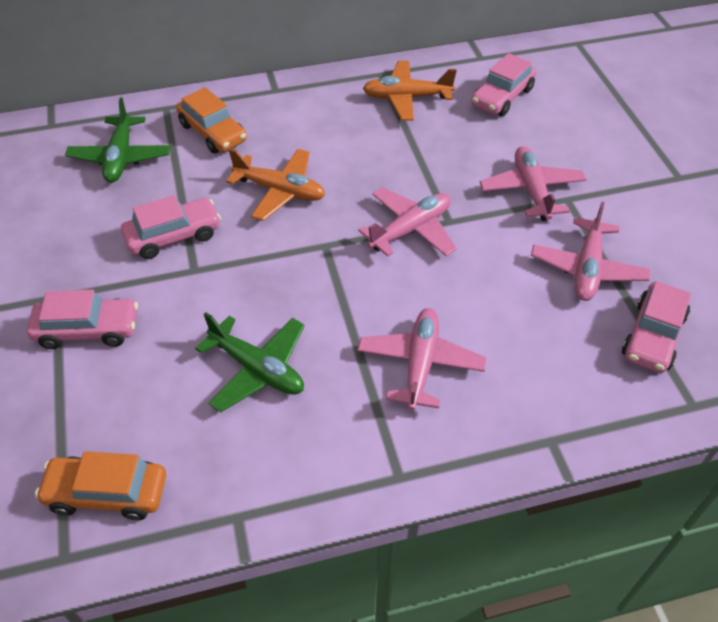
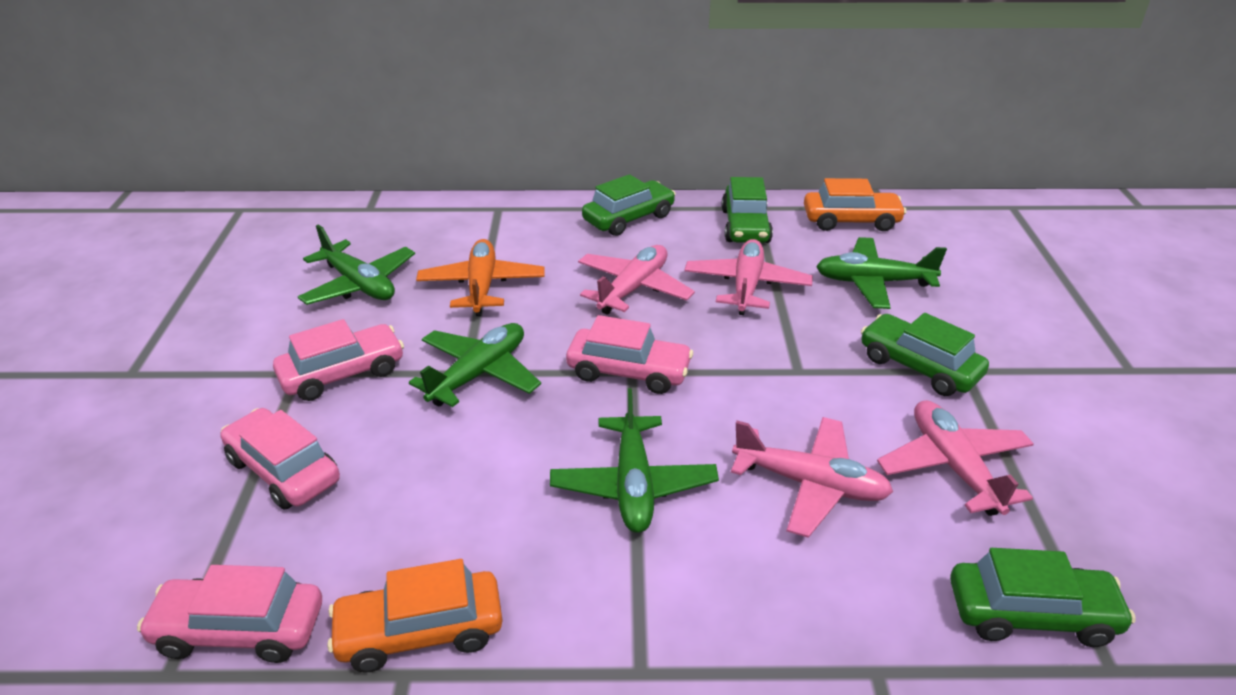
green car: none = 0 -> [582,174,676,236] [721,177,773,243] [861,313,989,396] [950,548,1136,647] = 4
green plane: [65,97,171,183] [195,312,305,412] = 2 -> [298,225,415,305] [409,323,541,407] [550,388,719,533] [816,237,947,309] = 4
orange plane: [226,149,325,221] [363,61,457,121] = 2 -> [416,239,545,316] = 1

